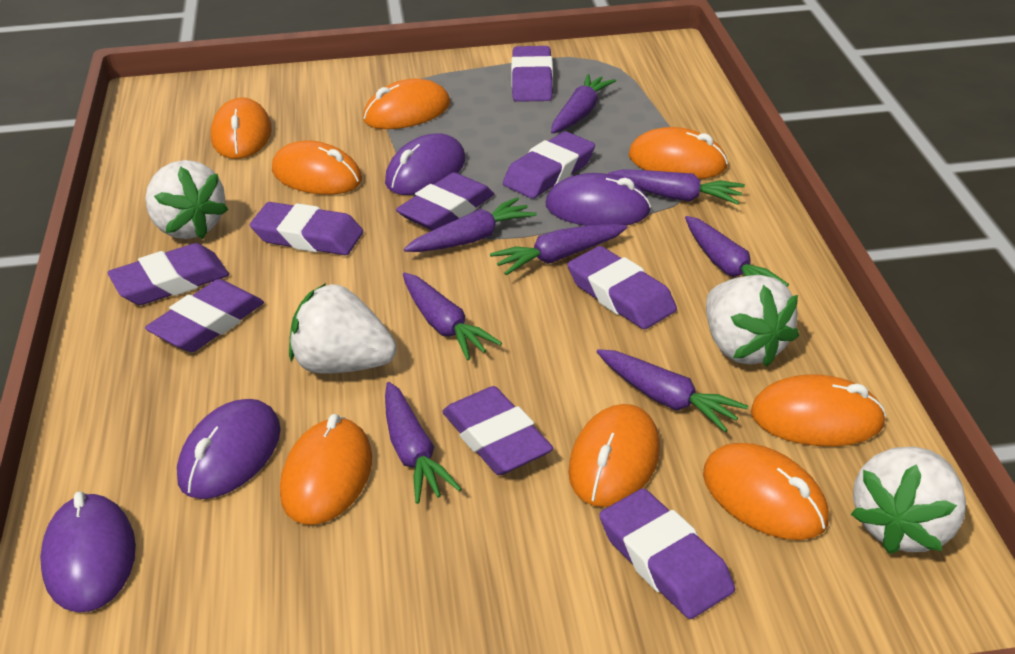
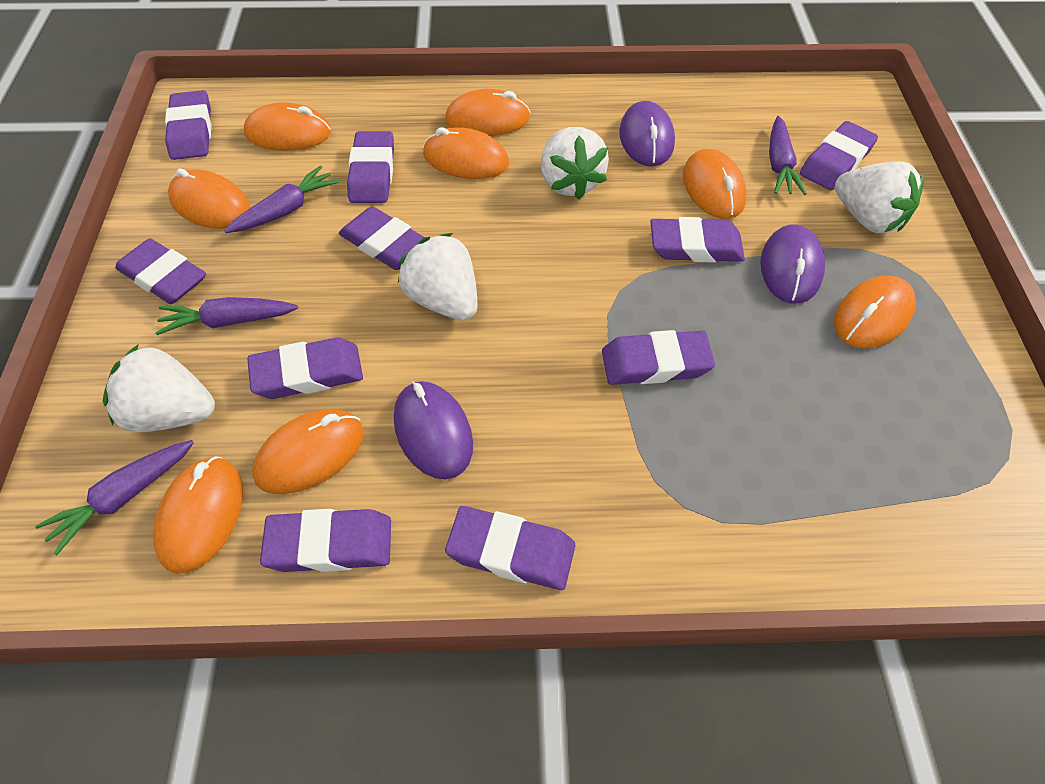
purple carrot: [385,382,461,504] [403,272,502,360] [404,197,537,252] [490,224,627,275] [551,74,616,134] [597,349,748,432] [608,169,745,205] [685,216,789,287] = 8 -> [35,440,194,555] [155,297,298,335] [225,166,339,233] [769,116,807,195] = 4
purple eraser: [107,243,229,305] [145,279,264,352] [250,202,363,255] [396,172,494,231] [442,386,553,475] [503,131,595,199] [511,46,553,102] [568,246,677,329] [599,488,735,619] = 9 -> [115,238,206,304] [165,90,211,160] [247,337,363,399] [260,509,391,572] [339,206,424,270] [347,131,394,203] [445,506,575,590] [602,330,715,385] [650,217,745,263] [800,121,878,190] = 10
purple mouse: [40,492,136,612] [177,399,281,499] [385,133,465,195] [546,173,651,226] = 4 -> [394,381,473,479] [619,101,675,167] [760,224,825,304] = 3

